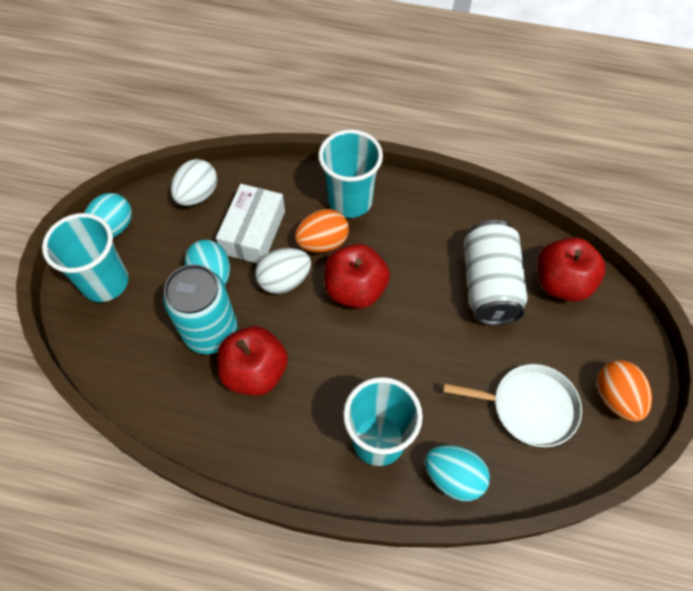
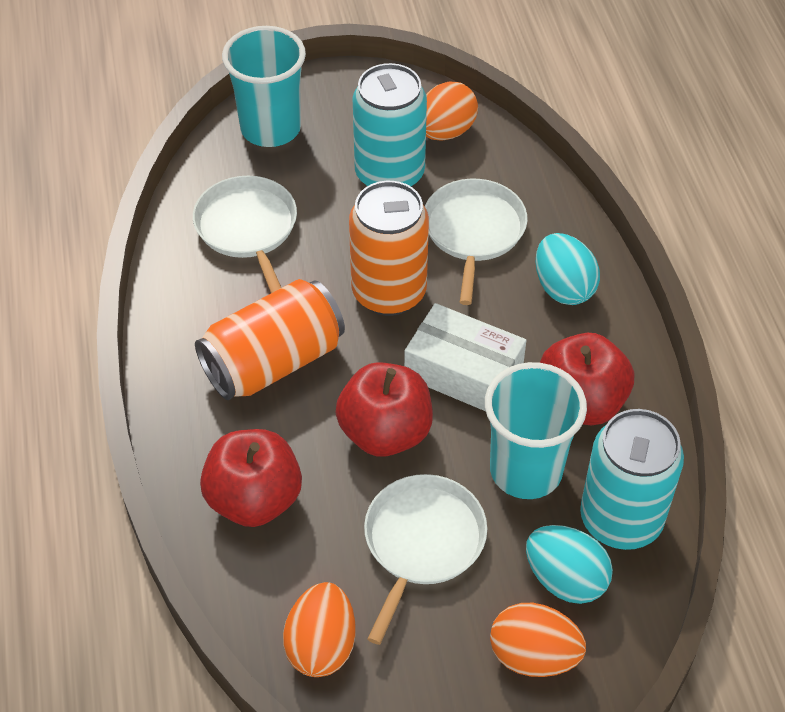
orange can: none = 0 -> [195,279,345,400] [349,181,429,316] = 2
orange egg: [295,209,349,253] [597,360,652,422] = 2 -> [283,582,355,677] [426,81,478,141] [490,603,586,677] = 3
turquoise can: [163,264,238,354] = 1 -> [353,63,427,187] [580,409,684,550] = 2
turquoise cup: [42,213,129,302] [318,130,383,218] [343,377,423,466] = 3 -> [222,26,306,147] [485,362,587,499] = 2
turquoise egg: [84,193,132,238] [185,240,230,285] [425,445,490,501] = 3 -> [526,525,613,604] [536,233,600,305] = 2
white can: [464,220,527,325] = 1 -> none = 0
white egg: [171,159,217,206] [255,248,311,294] = 2 -> none = 0
white pan: [443,364,582,447] = 1 -> [193,176,297,293] [364,474,487,645] [425,179,528,305] = 3

